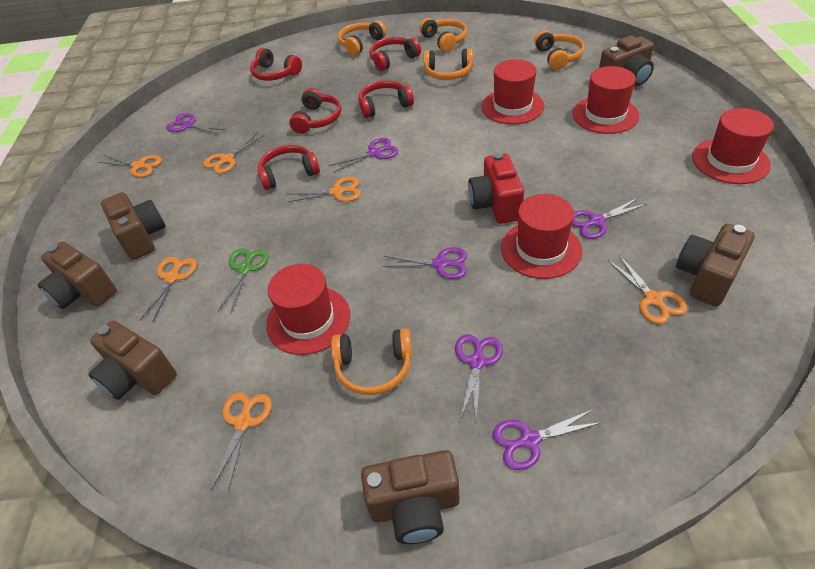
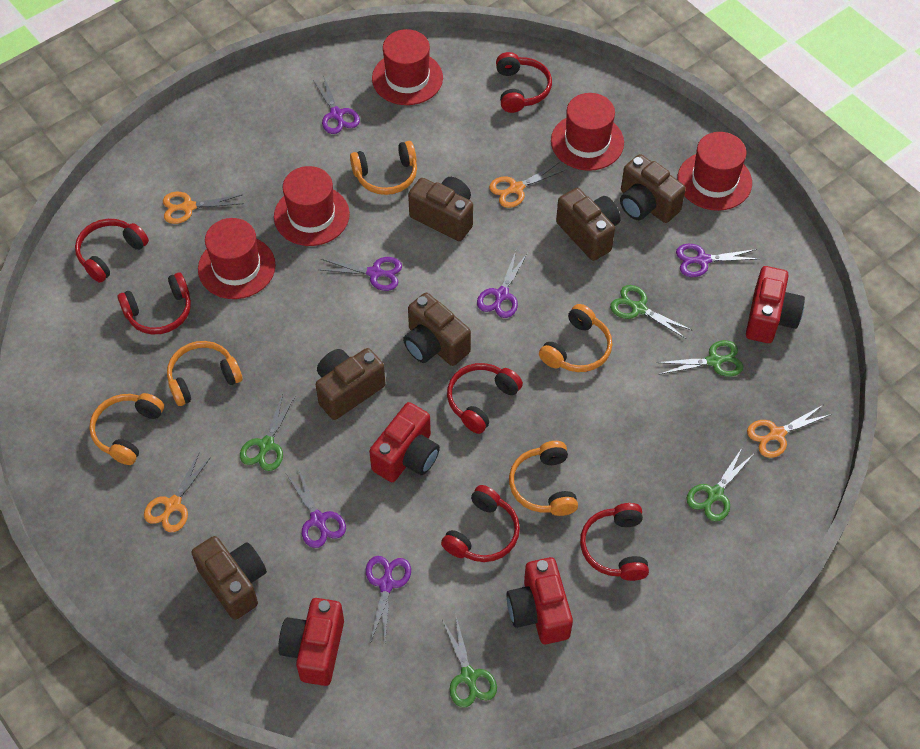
green scissors: [218,248,268,312] = 1 -> [240,394,295,471] [442,617,497,707] [610,285,692,339] [656,340,743,377] [686,448,754,522] = 5
orange scissors: [98,155,162,177] [139,257,197,323] [203,133,264,174] [211,392,272,491] [288,177,361,202] [607,255,687,324] = 6 -> [144,452,211,532] [163,192,244,224] [489,162,565,208] [747,405,832,458] = 4
red camera: [468,152,524,224] = 1 -> [278,598,344,686] [369,402,440,482] [506,557,573,644] [746,266,805,343] = 4
red headphones: [250,48,302,81] [258,145,320,190] [289,88,341,134] [358,80,414,118] [369,37,421,71] = 5 -> [75,219,149,283] [117,273,191,334] [441,485,520,562] [447,363,523,434] [496,52,552,113] [580,503,649,581] = 6

